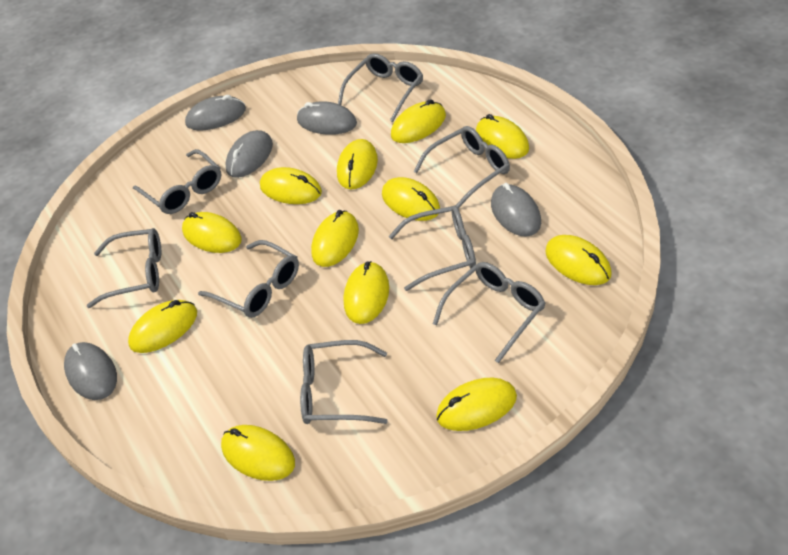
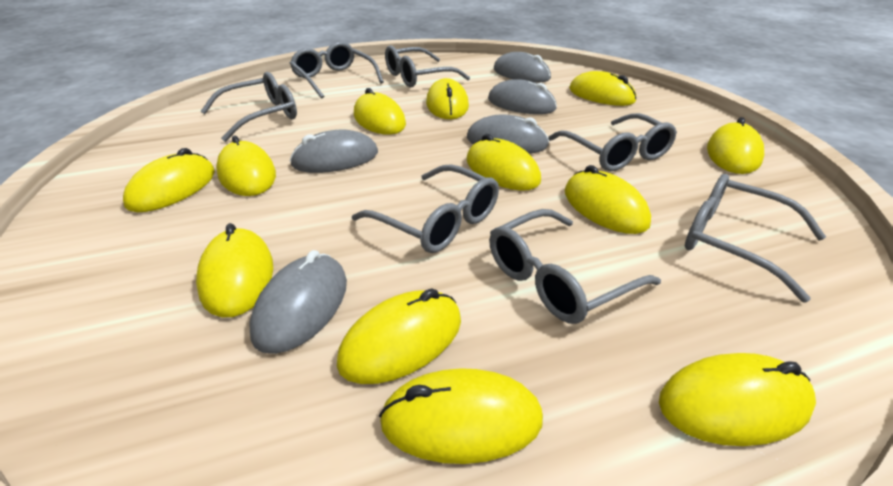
grey glasses: [87,228,161,308] [133,149,222,214] [198,240,299,318] [300,340,388,424] [338,53,423,122] [389,206,476,291] [413,126,510,208] [433,262,545,363] = 8 -> [200,72,297,142] [290,42,384,99] [352,164,499,253] [385,45,470,87] [489,209,661,324] [548,113,677,171] [685,174,826,303] = 7

